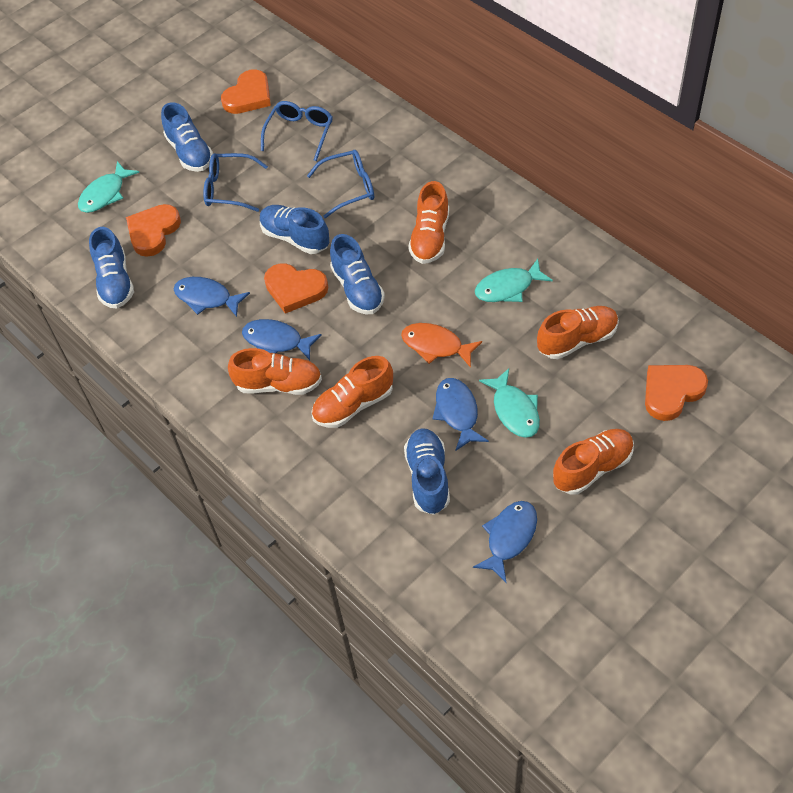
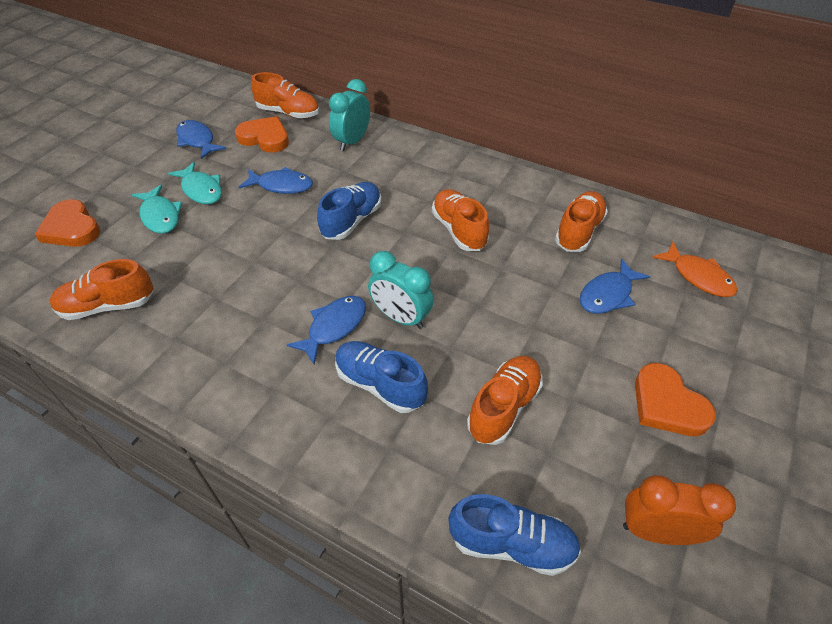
blue glasses: [203,153,268,212] [261,101,333,161] [307,150,374,218] = 3 -> none = 0
blue shoe: [89,227,134,308] [161,102,213,172] [260,205,329,254] [330,234,385,314] [404,428,450,515] = 5 -> [317,182,381,240] [335,341,428,413] [448,494,581,576] = 3
orange clock: none = 0 -> [623,475,736,545] = 1
orange heart: [126,204,181,257] [221,69,271,114] [264,263,328,314] [645,365,708,421] = 4 -> [34,199,100,247] [235,116,289,153] [635,363,716,436] = 3
turquoise clock: none = 0 -> [329,79,370,151] [368,251,434,329] = 2
turquoise fish: [78,161,139,213] [475,259,553,302] [479,368,540,438] = 3 -> [132,185,182,234] [168,162,222,204] = 2

